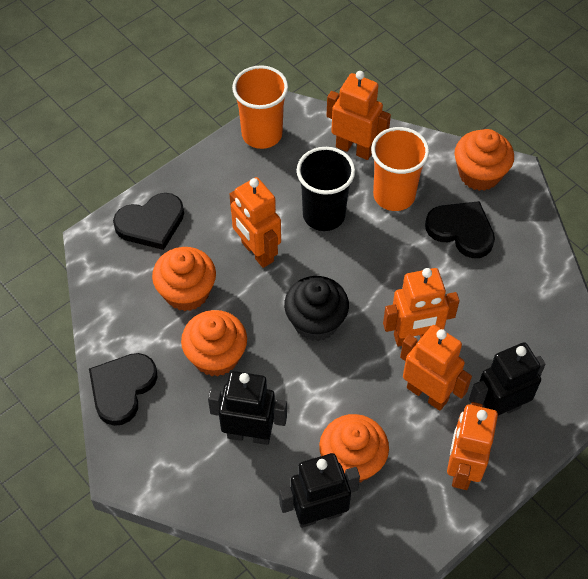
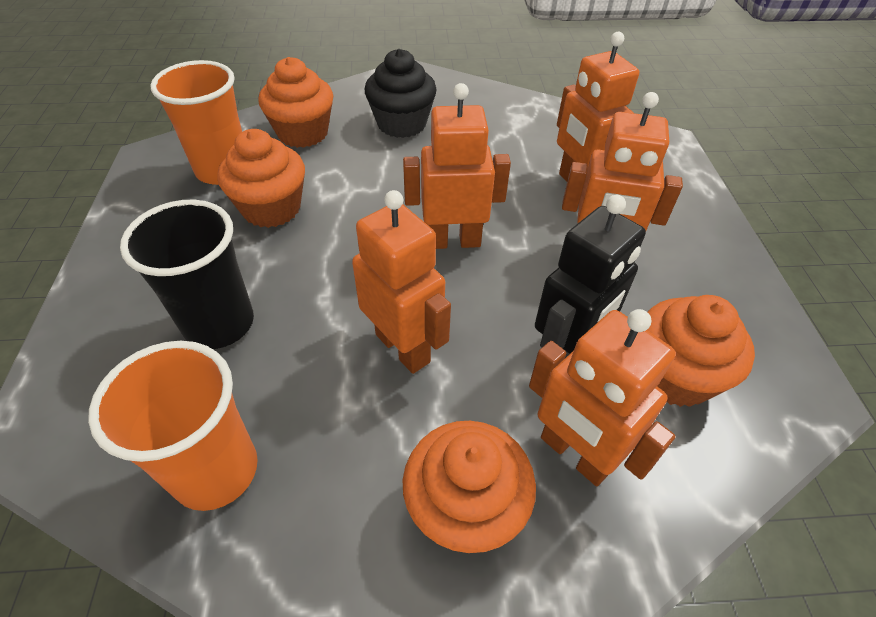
black heart: [89,353,158,426] [113,193,184,250] [425,201,495,258] = 3 -> none = 0
black robot: [208,371,287,445] [279,453,360,528] [469,342,546,418] = 3 -> [535,195,646,358] = 1

